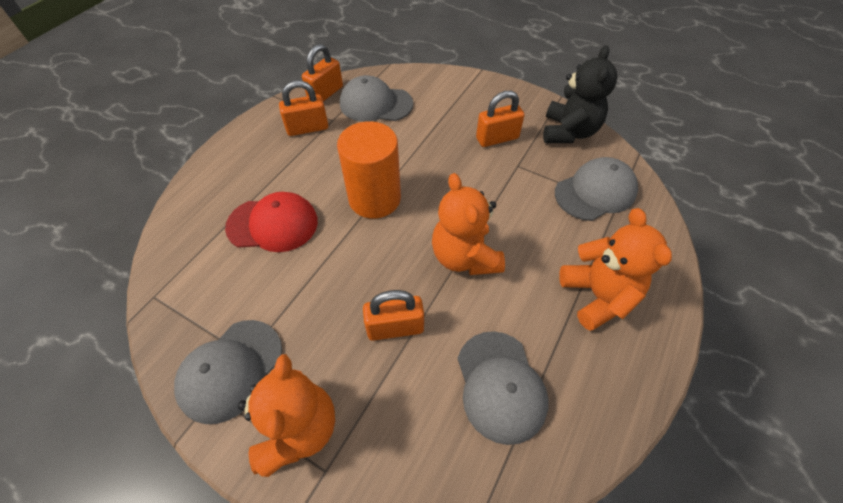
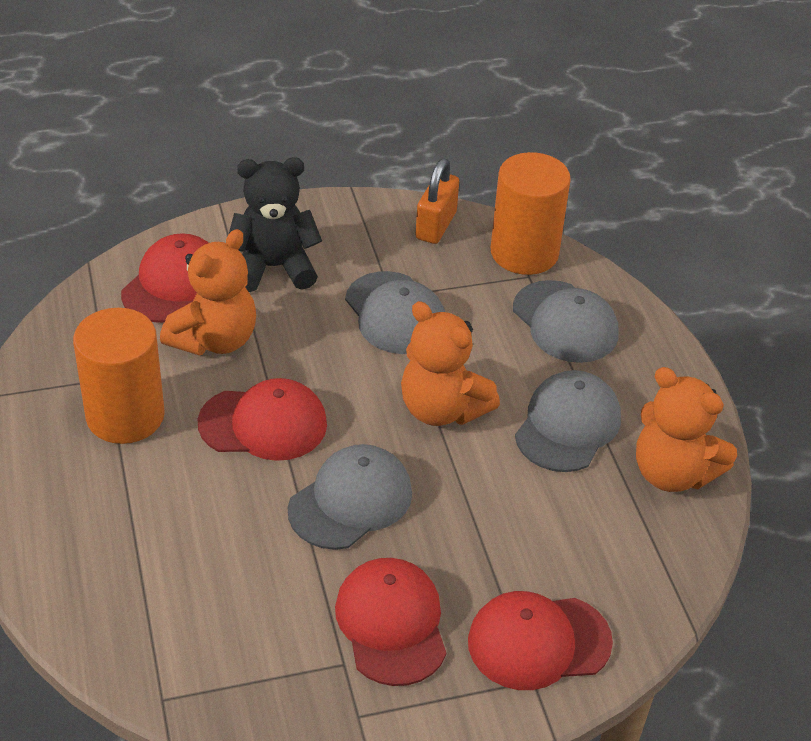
orange cylinder: [337,121,401,219] = 1 -> [73,308,165,444] [491,152,571,275] = 2
orange padlock: [279,80,328,136] [302,44,343,101] [363,290,424,341] [476,91,525,147] = 4 -> [415,158,459,244] = 1
red cap: [225,192,318,252] = 1 -> [121,233,209,323] [198,378,327,461] [335,558,446,686] [468,591,613,690] = 4

